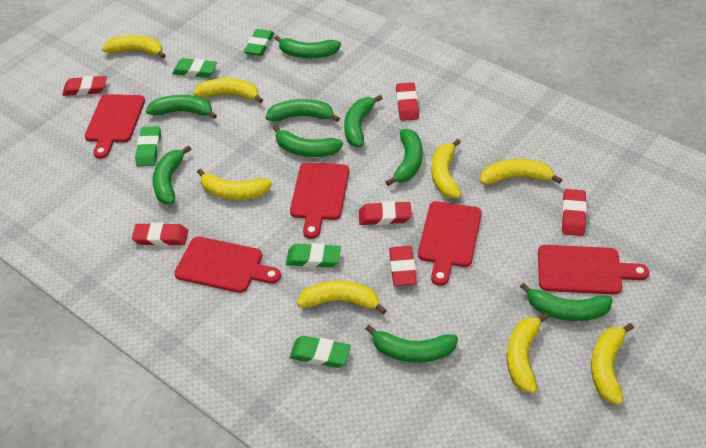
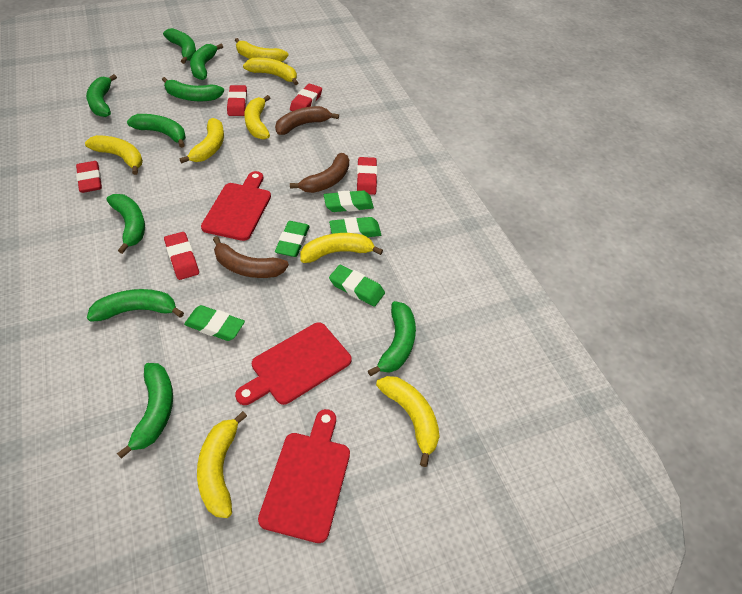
brown banana: none = 0 -> [213,236,289,278] [275,106,339,135] [290,153,349,193] = 3
red cutting board: [85,94,145,159] [174,237,281,293] [290,162,349,239] [418,201,482,286] [538,245,649,295] = 5 -> [201,171,271,241] [235,322,352,405] [258,409,350,543] = 3
red eraser: [62,76,107,96] [132,223,188,246] [359,201,412,225] [389,246,417,286] [396,82,419,121] [562,189,587,236] = 6 -> [76,161,102,193] [164,232,199,280] [227,85,247,116] [290,84,322,111] [357,157,377,195] = 5

